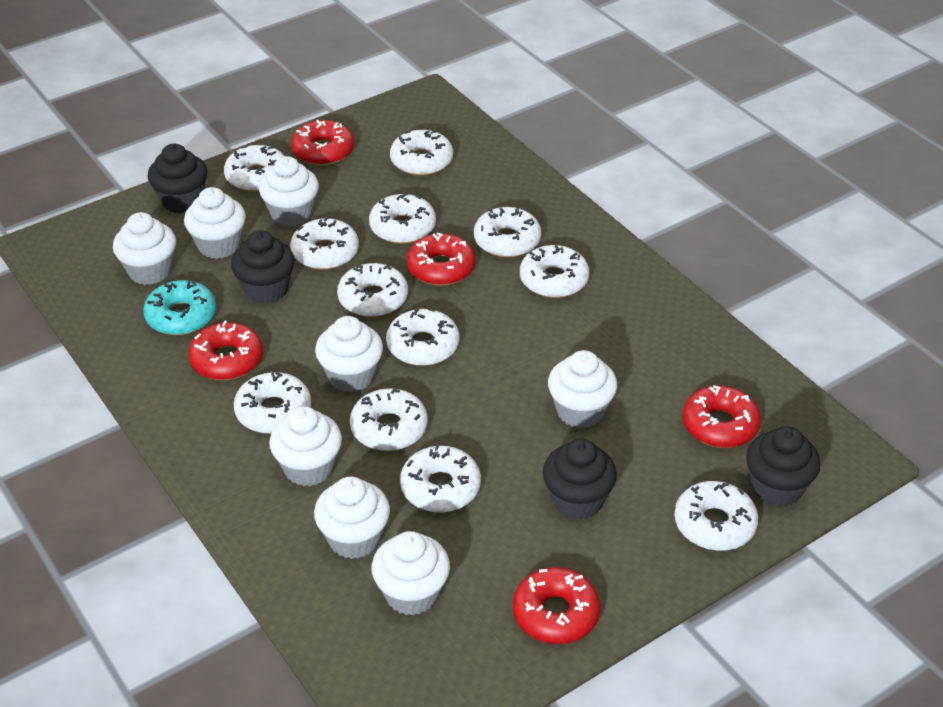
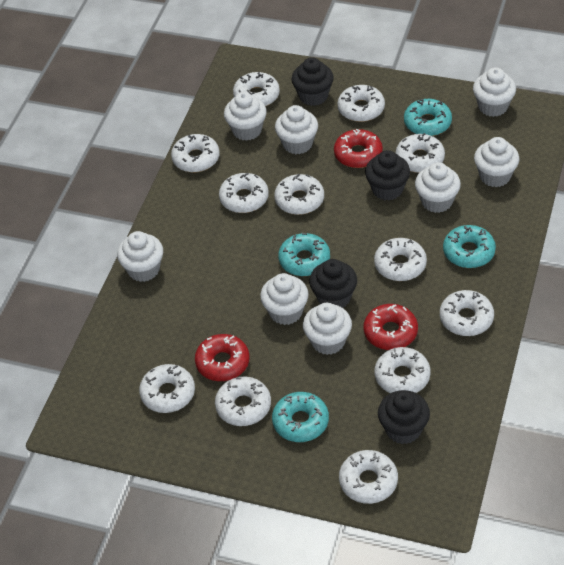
red donut: [188,321,263,380] [291,120,354,165] [406,233,476,286] [513,567,600,644] [682,385,761,448] = 5 -> [195,334,250,381] [334,129,383,168] [364,304,418,350] = 3
turquoise donut: [143,280,216,335] = 1 -> [272,392,329,442] [278,233,330,276] [404,99,452,136] [443,225,496,268] = 4

